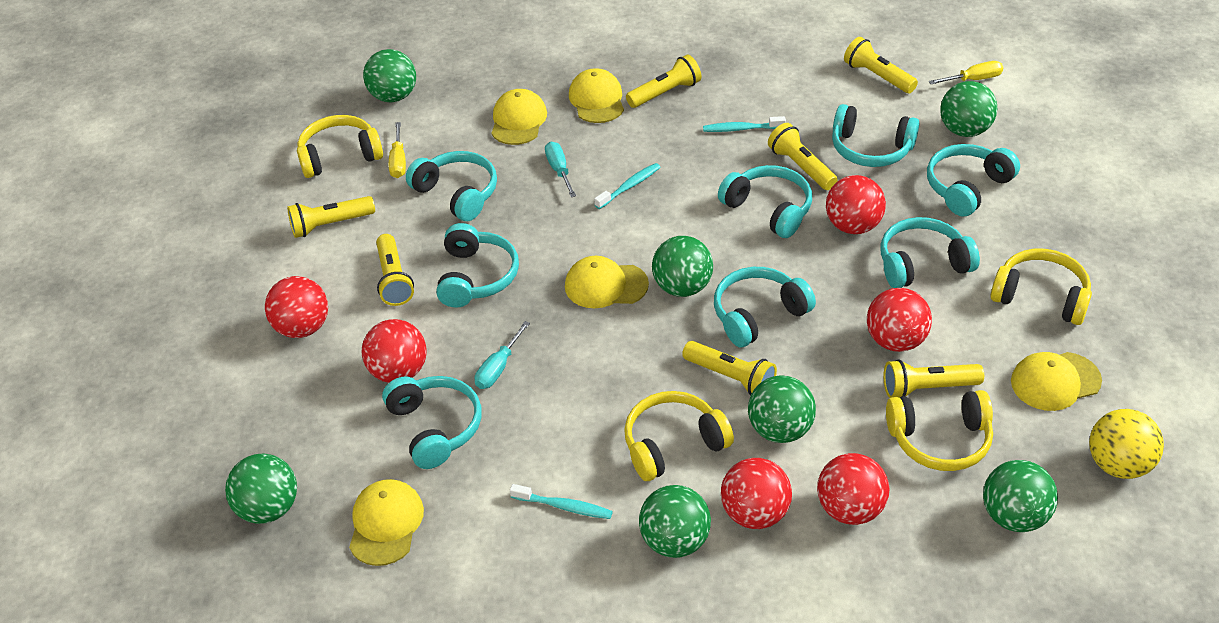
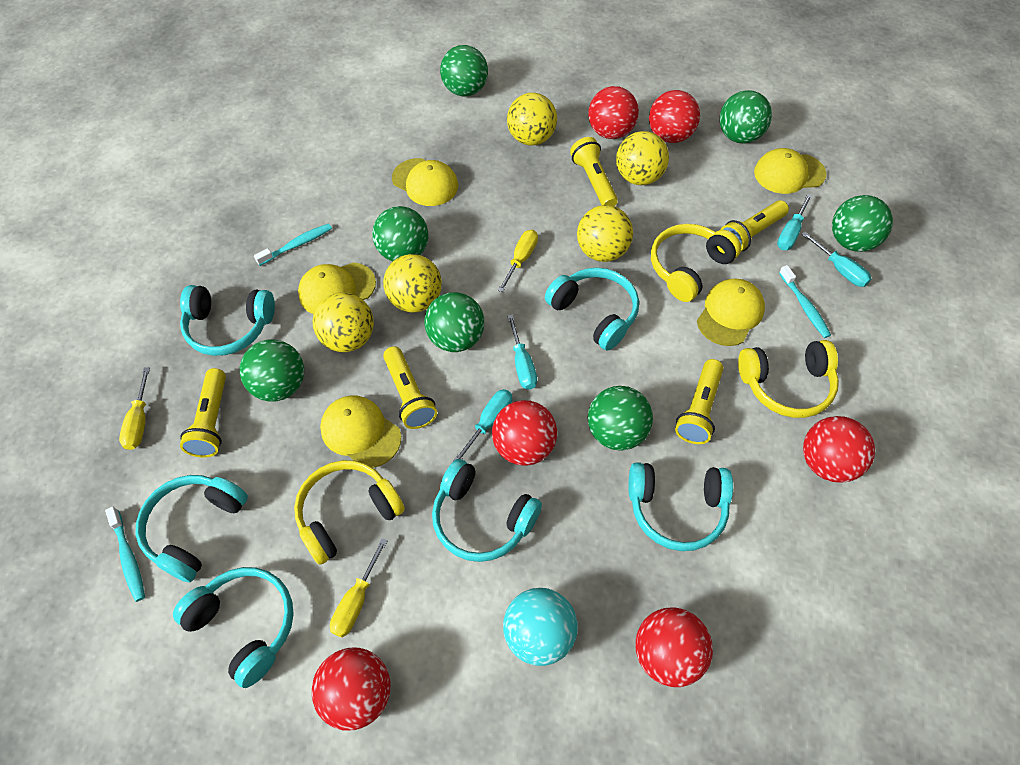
turquoise ball: none = 0 -> [503,588,578,666] = 1
turquoise headphones: [382,376,481,469] [406,151,497,221] [436,223,519,308] [714,267,816,347] [718,165,812,238] [832,104,919,167] [881,217,980,288] [927,144,1020,217] = 8 -> [136,475,248,582] [173,567,294,688] [180,285,275,356] [432,459,542,562] [545,268,639,351] [628,462,733,551] = 6
turquoise screwdriver: [475,321,530,389] [545,142,576,197] = 2 -> [453,389,512,461] [507,314,537,390] [777,194,812,250] [802,232,871,287] = 4
yellow ball: [1089,409,1164,479] = 1 -> [313,292,374,352] [383,254,442,313] [507,93,557,145] [577,205,633,262] [616,131,669,185] = 5
yellow flashlight: [287,196,375,238] [376,234,414,306] [626,55,701,108] [682,341,777,395] [768,123,838,190] [844,37,918,93] [883,359,984,398] = 7 -> [180,368,226,458] [383,346,437,429] [570,137,618,206] [675,359,723,444] [720,200,789,251] = 5
yellow headphones: [297,115,383,178] [624,391,734,481] [886,390,993,471] [990,249,1092,325] = 4 -> [294,460,405,565] [651,224,741,302] [738,340,839,418] = 3
yellow screwdriver: [389,122,406,178] [929,61,1003,84] = 2 -> [119,367,150,450] [330,538,388,637] [498,230,538,292] = 3

